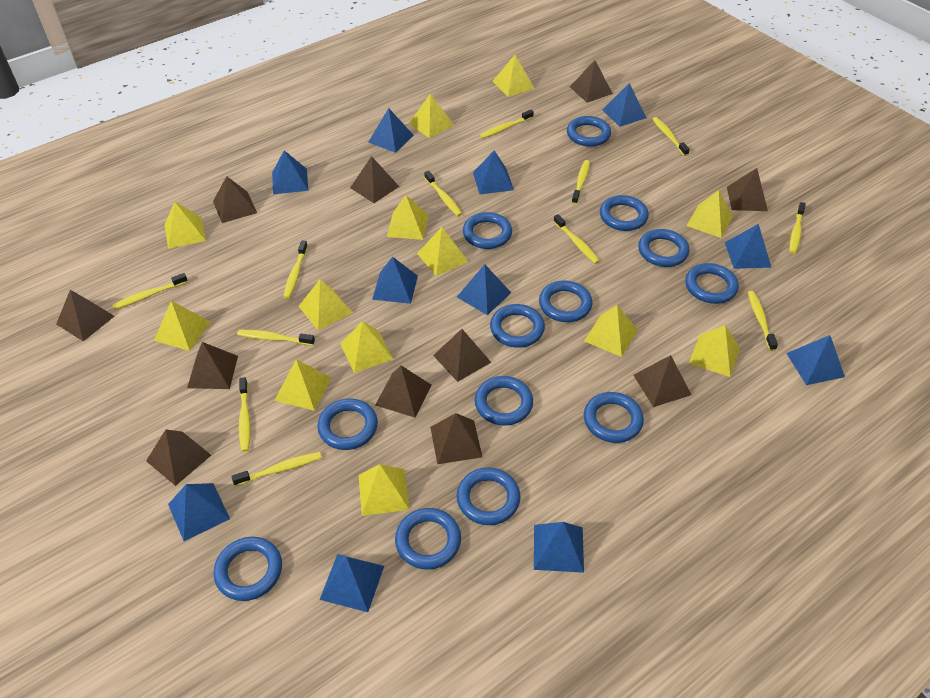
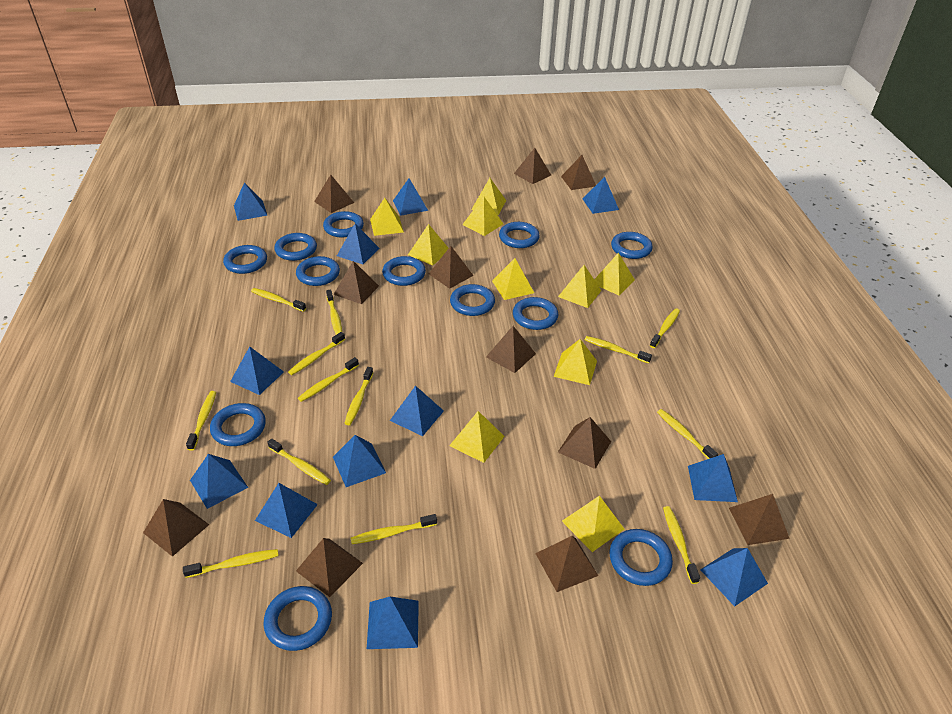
blue pyramid: [168,483,230,541] [272,150,308,194] [319,554,384,612] [368,108,414,153] [372,257,418,304] [457,264,511,315] [473,150,514,194] [534,522,584,573] [602,83,646,127] [725,224,771,269] [786,335,845,385] = 11 -> [190,454,248,509] [230,347,284,395] [234,182,268,221] [255,483,318,538] [333,435,386,487] [337,224,379,264] [367,597,419,649] [390,385,444,436] [393,178,428,216] [583,177,619,214] [688,454,738,502] [700,548,768,606] = 12
blue ring: [213,537,282,601] [317,398,378,450] [395,508,461,570] [456,467,520,525] [463,212,512,249] [475,376,533,426] [490,304,545,348] [539,281,593,322] [567,116,611,147] [584,392,644,443] [600,195,649,231] [638,229,689,267] [685,263,739,304] = 13 -> [210,403,266,446] [223,245,267,274] [264,586,332,651] [274,233,317,261] [296,256,340,286] [323,211,364,237] [382,256,426,286] [450,284,495,316] [499,222,540,248] [513,297,558,330] [609,529,673,586] [611,232,653,259] = 12
yellow pyramid: [154,301,210,351] [165,202,206,249] [274,359,331,411] [299,279,353,330] [340,321,393,373] [358,464,410,516] [387,195,429,240] [409,94,454,138] [417,227,468,276] [492,55,535,97] [584,305,638,357] [686,190,733,238] [689,325,740,377] = 13 -> [370,198,404,236] [408,224,449,266] [449,411,505,463] [462,197,503,236] [471,178,506,215] [492,258,534,300] [553,339,597,385] [558,265,602,308] [562,496,624,552] [594,253,635,296] = 10
yellow toothbrush: [112,273,188,310] [231,452,322,486] [237,330,315,345] [239,377,251,452] [283,241,308,299] [424,171,462,216] [480,110,534,139] [553,214,600,264] [572,160,590,204] [652,117,690,156] [748,291,778,351] [790,202,806,254] = 12 -> [183,549,279,578] [186,391,216,451] [251,288,306,312] [267,439,331,485] [288,332,345,375] [298,357,359,402] [326,290,342,335] [344,367,373,425] [351,514,437,544] [585,336,652,364] [650,308,680,348] [657,409,718,459] [663,506,700,584] = 13

